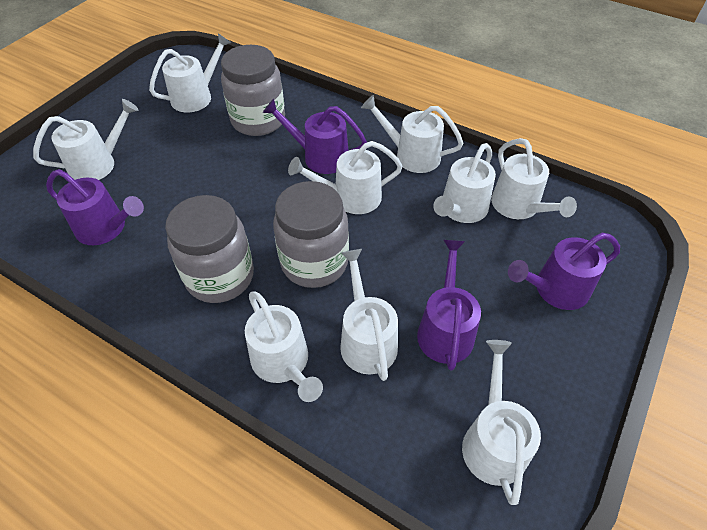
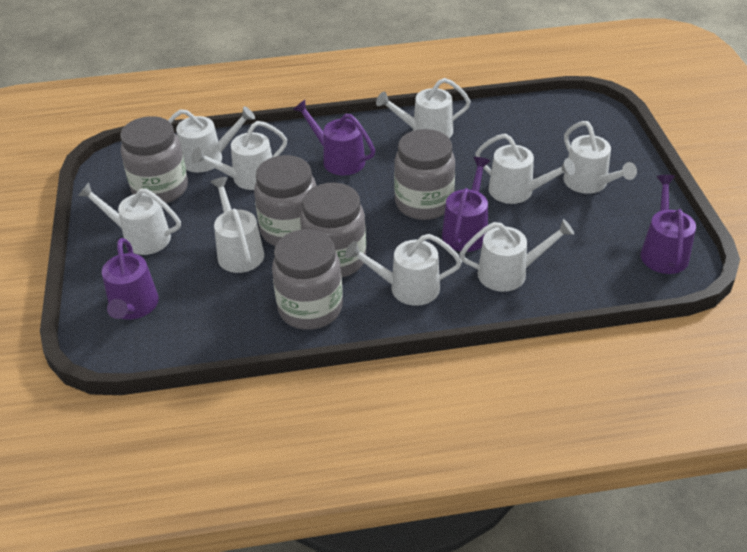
grey jar: [165,195,254,303] [221,45,285,136] [273,181,349,288] = 3 -> [120,116,188,203] [254,155,317,246] [272,229,343,330] [300,183,366,277] [394,129,455,220] = 5

